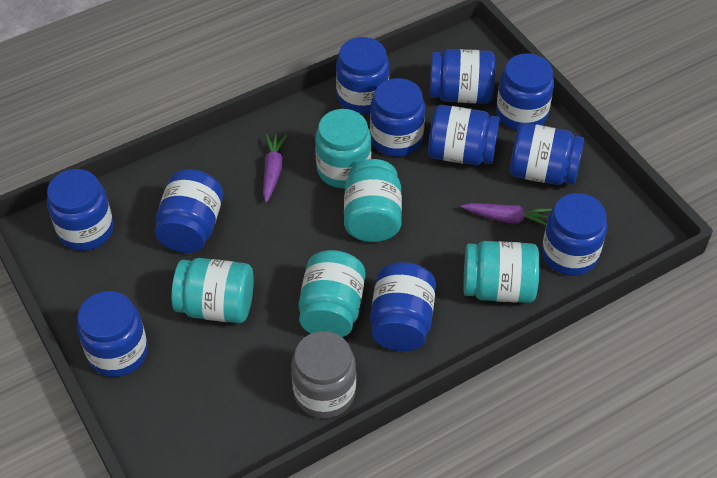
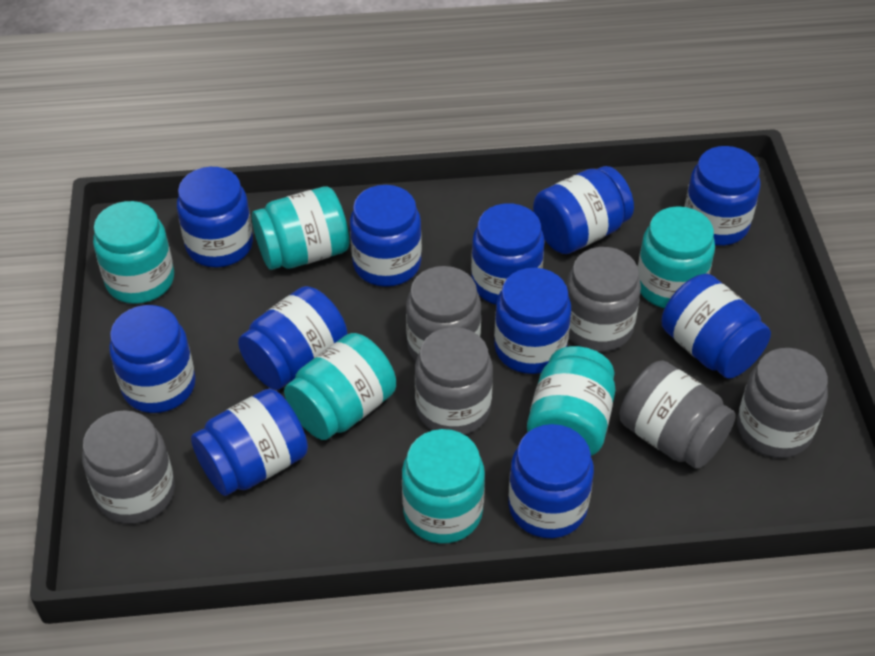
grey jar: [291,331,356,418] = 1 -> [82,410,175,524] [406,266,481,361] [415,327,493,435] [566,247,641,352] [619,360,736,469] [737,348,828,458] = 6
purple carrot: [263,134,287,202] [461,203,552,225] = 2 -> none = 0
turquoise jar: [172,258,254,323] [299,250,365,337] [315,109,371,188] [344,159,402,242] [463,241,540,303] = 5 -> [93,201,174,304] [252,187,349,270] [284,333,396,440] [402,429,485,544] [527,346,615,456] [638,206,715,308] = 6

